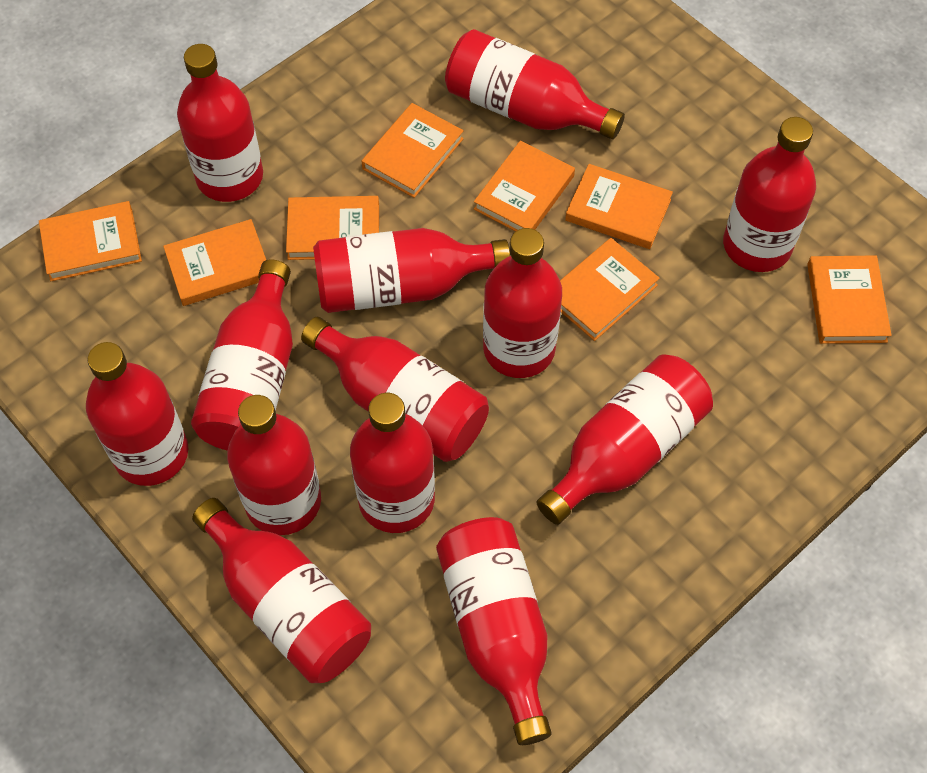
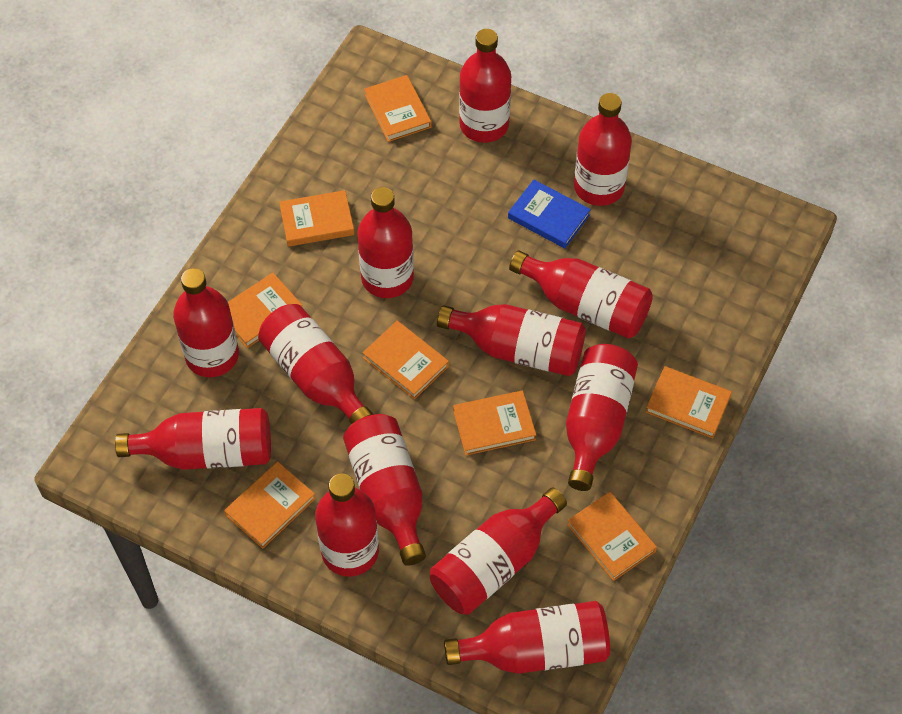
blue book: none = 0 -> [508,180,591,248] = 1

